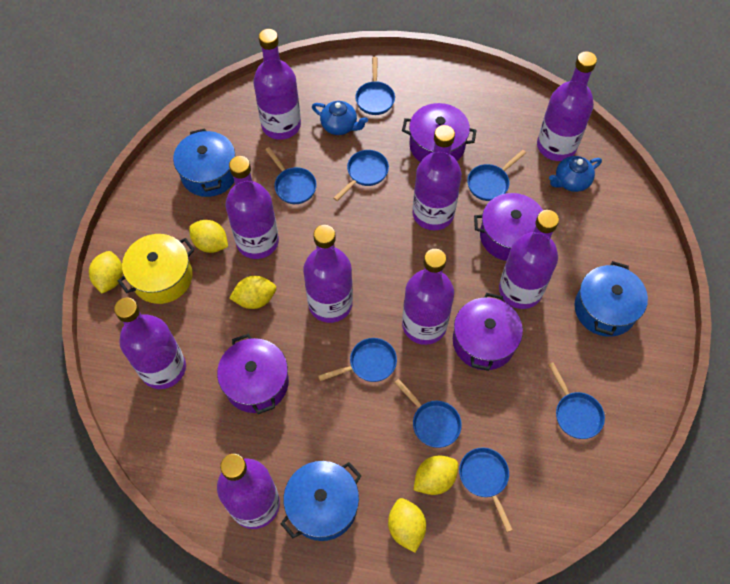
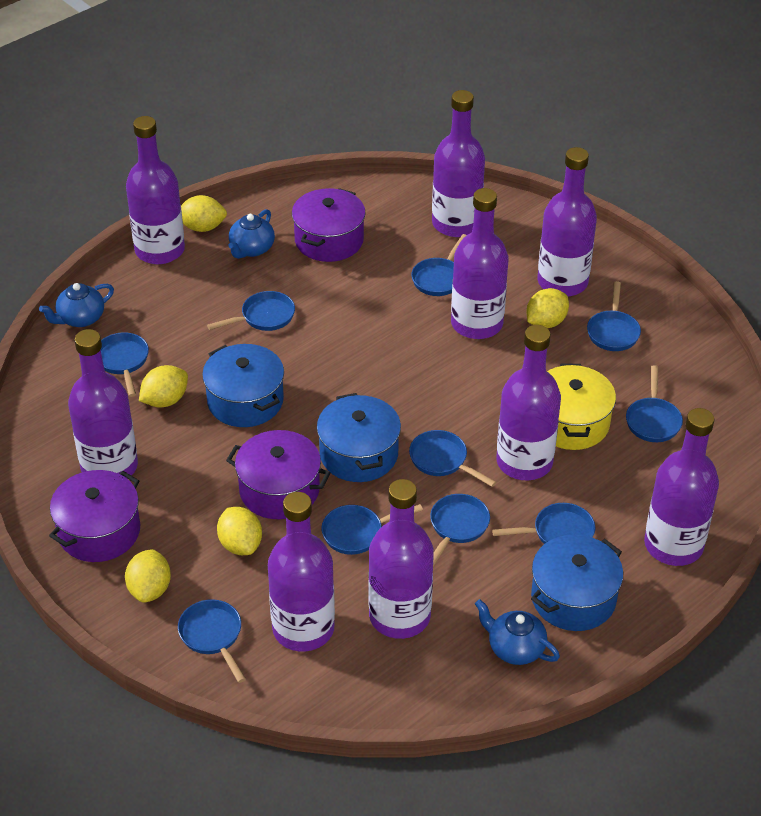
blue pan: [265,147,317,204] [318,338,397,382] [334,150,389,201] [355,57,395,115] [394,379,462,448] [459,447,513,532] [467,150,526,201] [548,362,605,439] = 8 -> [101,332,149,397] [178,599,246,683] [207,291,295,331] [321,504,423,555] [409,430,496,487] [411,234,467,296] [430,494,490,567] [492,503,595,544] [587,281,641,351] [626,365,683,442] = 10
blue teapot: [312,101,368,135] [549,156,602,192] = 2 -> [39,283,114,327] [228,209,275,259] [475,599,560,665] = 3
purple pot: [217,333,289,414] [402,103,477,162] [453,293,523,371] [474,193,543,261] = 4 -> [49,470,140,562] [226,430,330,519] [292,188,366,262] = 3

